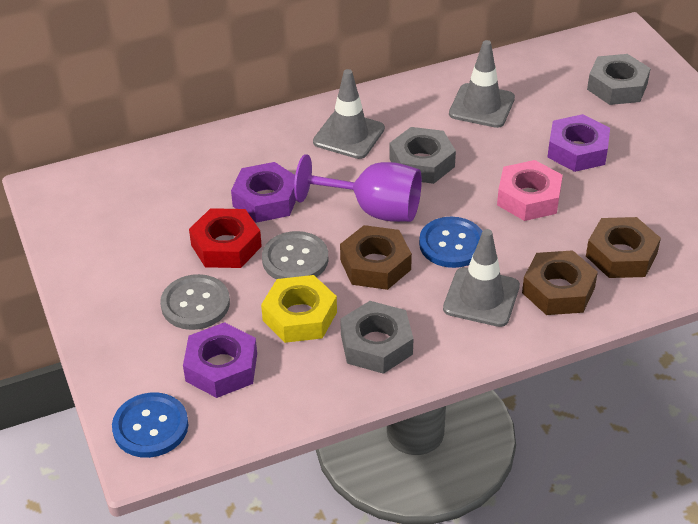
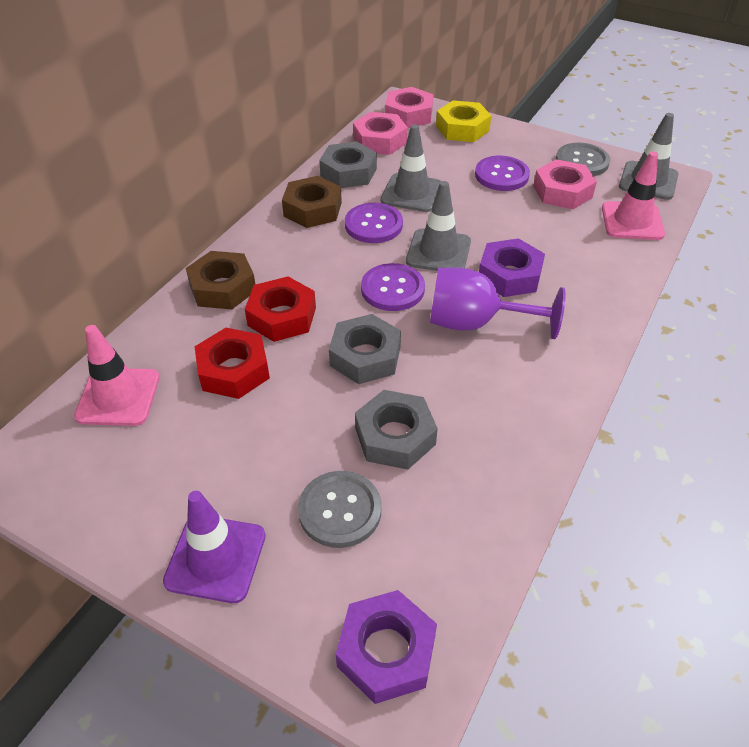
blue button: [112,392,188,458] [419,217,483,268] = 2 -> none = 0
brown nut: [340,225,412,290] [522,250,598,315] [586,217,661,278] = 3 -> [186,251,255,310] [282,176,342,228] = 2
pink nut: [497,160,563,221] = 1 -> [353,112,408,155] [385,87,433,128] [533,159,597,209] = 3
pink traffic cone: none = 0 -> [74,325,160,426] [602,152,665,240] = 2
purple button: none = 0 -> [345,203,403,243] [361,263,425,311] [475,156,530,191] = 3
purple nut: [183,322,257,398] [231,162,296,223] [547,114,610,172] = 3 -> [336,590,437,704] [479,238,545,297] = 2
purple traffic cone: none = 0 -> [163,491,265,603] = 1
red nut: [189,208,262,268] = 1 -> [194,328,270,399] [245,277,316,342] = 2

